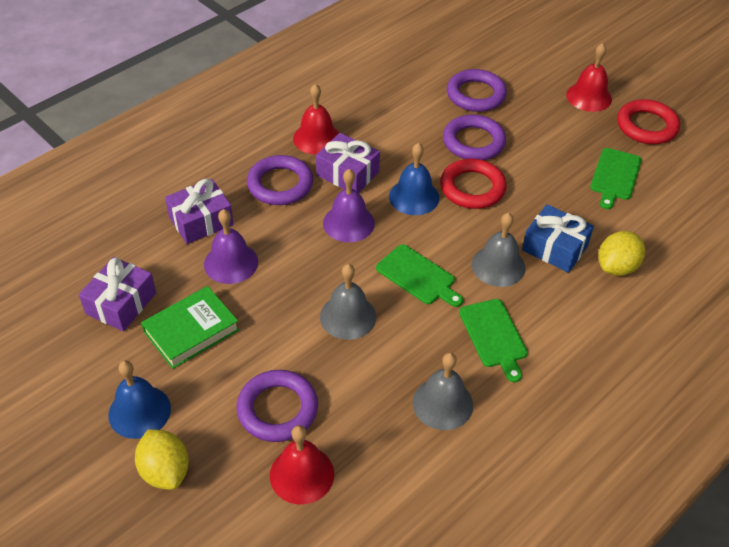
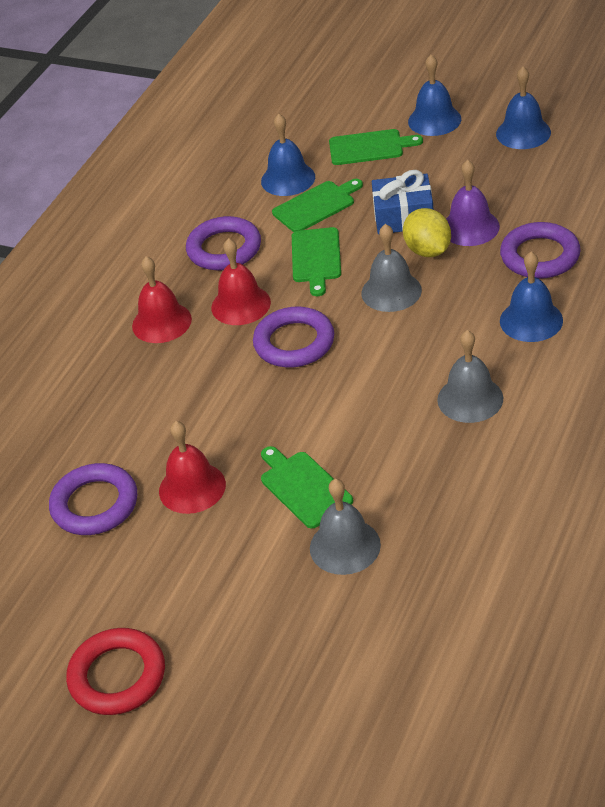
blue bell: [108,360,171,439] [389,143,439,215] = 2 -> [261,114,315,196] [408,55,461,136] [496,67,551,149] [500,252,563,342] = 4
green book: [141,286,239,369] = 1 -> none = 0
green cutting board: [376,244,463,307] [459,299,528,382] [590,148,642,209] = 3 -> [261,446,353,528] [272,179,363,232] [292,227,341,296] [329,129,423,165] = 4
purple bell: [204,209,258,284] [323,169,375,242] = 2 -> [446,160,500,246] = 1
purple gift: [79,257,156,331] [165,179,234,244] [316,133,380,193] = 3 -> none = 0
red ring: [440,159,507,209] [617,99,680,144] = 2 -> [66,628,165,715] = 1
yellow lemon: [135,429,189,490] [598,231,645,276] = 2 -> [403,208,451,257] = 1

